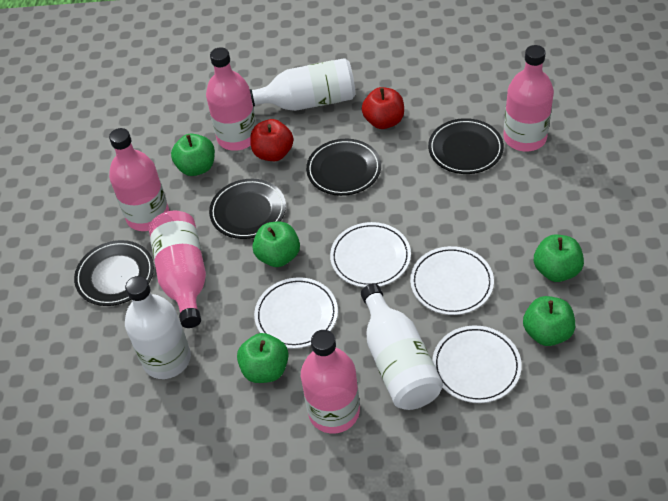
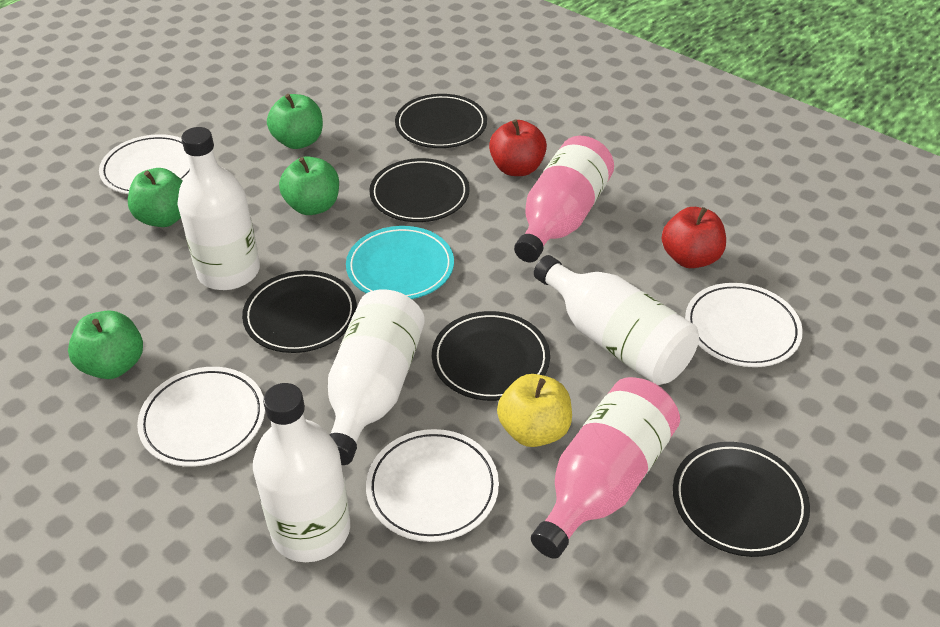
black plate: [74,240,154,306] [209,179,286,239] [306,139,381,196] [428,118,504,174] = 4 -> [242,271,357,353] [369,158,469,222] [395,94,487,148] [432,311,550,401] [673,442,810,557] = 5
green apple: [171,134,215,176] [237,333,289,383] [252,222,300,267] [523,296,575,346] [534,234,584,282] = 5 -> [68,310,143,379] [128,168,182,227] [267,94,323,149] [279,156,339,215] = 4
pink bottle: [109,128,169,231] [149,211,206,328] [206,47,257,151] [301,330,360,434] [503,45,554,152] = 5 -> [514,136,614,262] [531,377,680,559] = 2
turquoise plate: none = 0 -> [346,226,454,299] = 1
white bottle: [125,276,191,379] [250,58,355,111] [361,284,443,410] = 3 -> [177,127,260,290] [253,383,350,562] [328,290,425,465] [534,255,699,385] = 4
yellow apple: none = 0 -> [497,374,572,447] = 1

